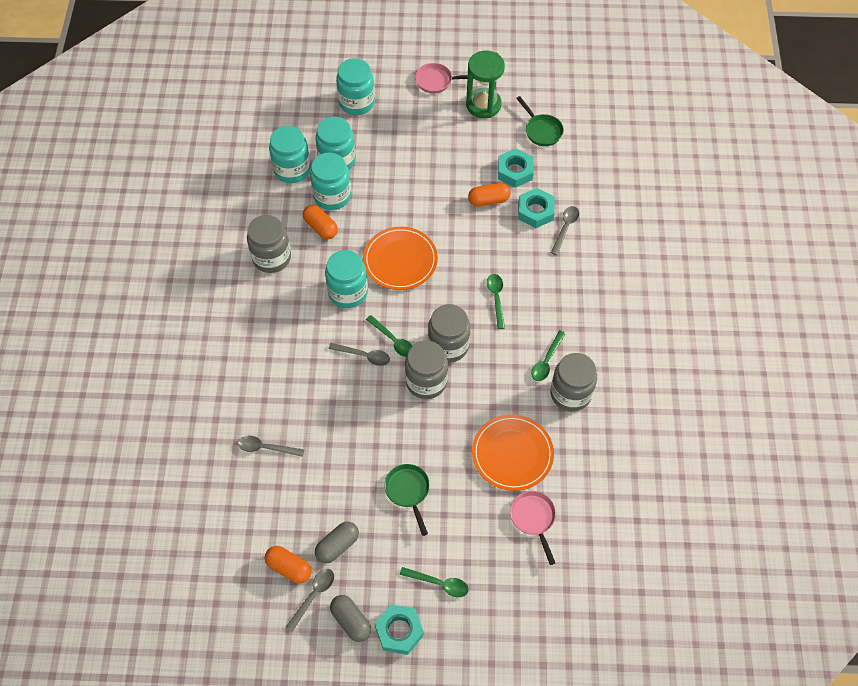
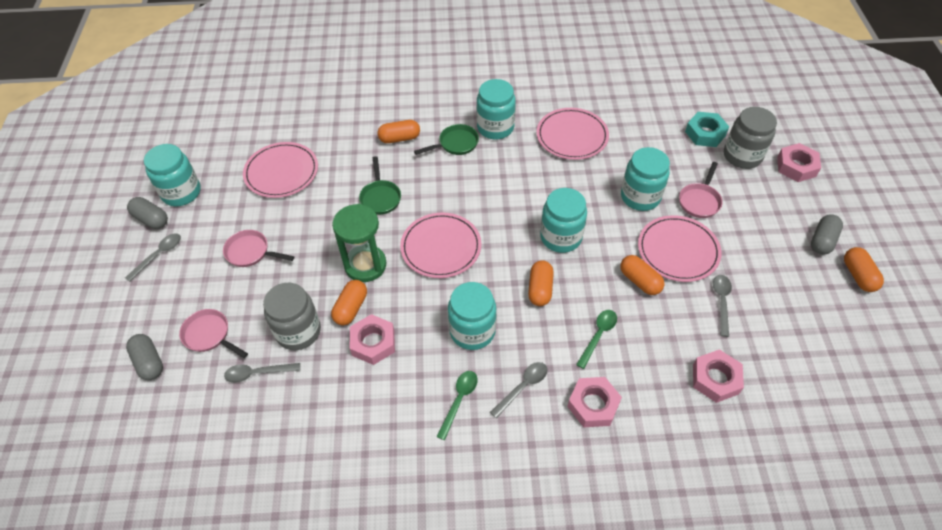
green spoon: [366,315,412,357] [400,567,469,597] [487,274,505,329] [531,330,566,381] = 4 -> [436,371,478,440] [576,310,617,369] = 2
grey capsule: [315,521,359,563] [330,595,371,642] = 2 -> [126,334,163,380] [127,197,168,229] [811,214,843,255] = 3
grey jar: [247,215,291,273] [405,341,448,399] [428,304,470,363] [550,353,597,411] = 4 -> [263,283,321,350] [724,107,777,169] = 2
orange capsule: [265,546,311,584] [303,205,338,239] [468,183,511,207] = 3 -> [331,280,367,325] [378,120,420,143] [528,260,554,306] [620,255,664,295] [844,247,884,292] = 5
orange plate: [363,227,438,290] [472,414,554,491] = 2 -> none = 0
pink nut: none = 0 -> [350,314,395,365] [567,377,622,427] [693,350,744,403] [777,143,821,182] = 4
pink pan: [415,63,474,93] [510,491,556,565] = 2 -> [179,309,248,358] [223,230,295,267] [679,162,723,218] = 3
pink plate: none = 0 -> [243,142,318,198] [400,213,481,278] [537,108,609,160] [638,215,722,282] = 4
turquoise nut: [375,605,424,655] [498,148,534,188] [518,188,555,228] = 3 -> [685,112,729,147] = 1

